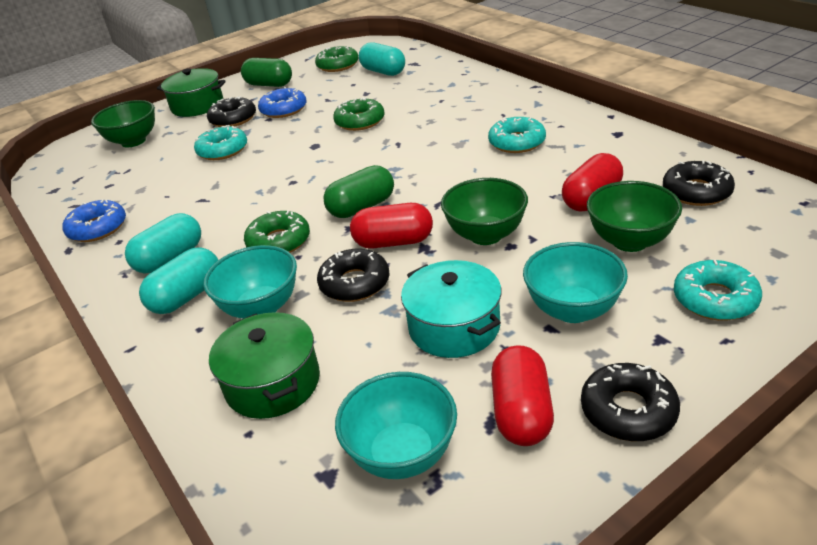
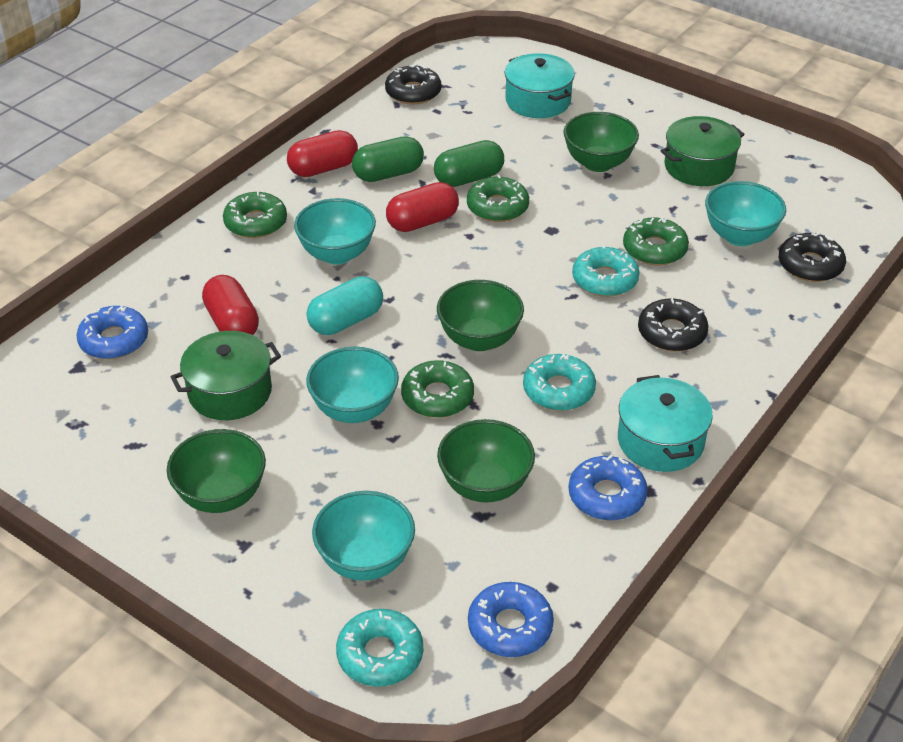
black donut: [207,96,256,127] [317,249,390,302] [581,363,680,441] [663,160,735,206] = 4 -> [385,64,442,105] [638,298,709,352] [779,232,846,282] = 3
blue donut: [63,199,126,242] [258,87,306,118] = 2 -> [76,306,148,359] [468,582,554,657] [568,454,648,520] = 3
green bowl: [91,100,155,147] [441,178,528,245] [587,181,682,252] = 3 -> [167,429,266,513] [437,280,524,351] [437,419,535,502] [563,112,639,172] = 4
green donut: [244,211,310,253] [315,46,359,72] [333,97,385,131] = 3 -> [223,192,287,238] [401,360,474,418] [467,175,529,222] [623,217,689,265] = 4
turquoise bowl: [203,245,297,319] [335,372,457,479] [523,242,628,323] = 3 -> [294,198,376,265] [306,347,399,423] [312,491,415,581] [705,181,786,246] = 4
turquoise capsule: [125,213,201,274] [139,247,218,314] [359,42,405,76] = 3 -> [307,276,383,335] = 1
turquoise pot: [401,260,502,358] = 1 -> [504,53,575,118] [618,375,713,472] = 2

